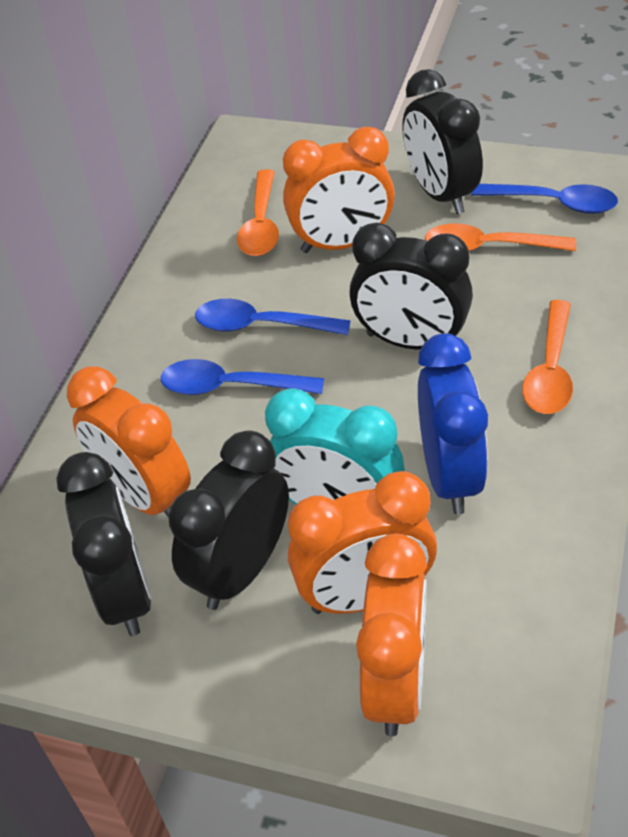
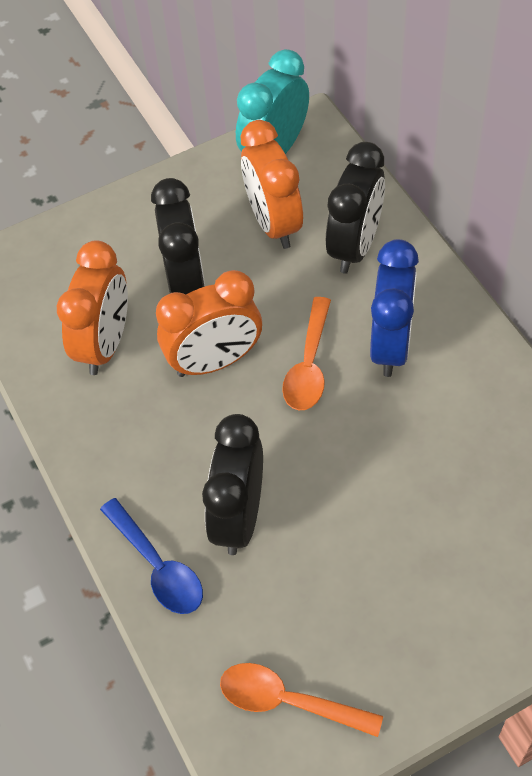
black clock: [56,452,151,636] [168,430,289,610] [349,222,473,350] [402,69,483,214] = 4 -> [151,178,205,295] [202,414,263,555] [326,141,385,274] = 3
blue spoon: [161,359,324,395] [195,299,351,335] [471,184,618,214] = 3 -> [100,498,203,614] = 1
orange clock: [67,366,191,516] [283,127,395,253] [288,471,437,614] [356,534,427,736] = 4 -> [57,240,128,375] [156,270,262,377] [241,120,303,249] = 3
orange spoon: [237,169,279,256] [425,223,576,251] [522,300,573,414] = 3 -> [220,663,383,737] [282,297,331,410] = 2

